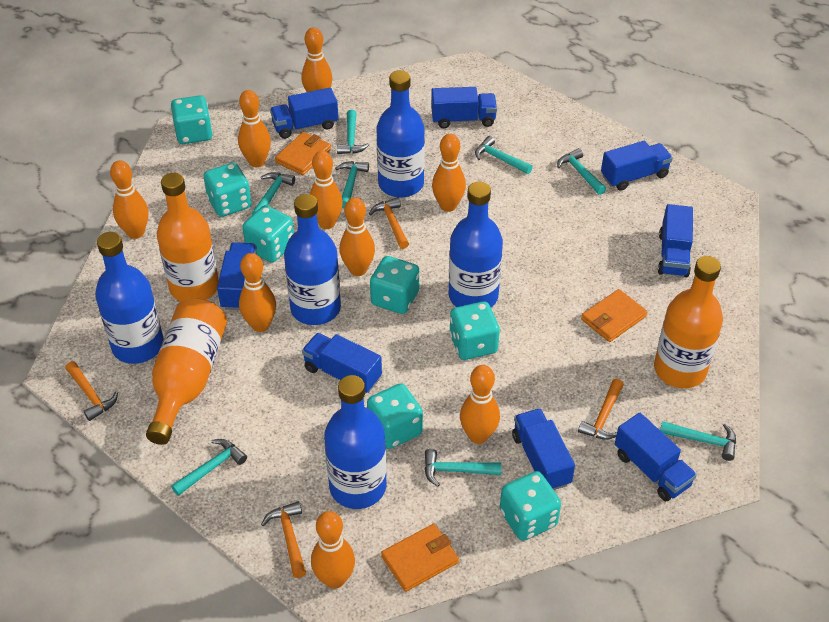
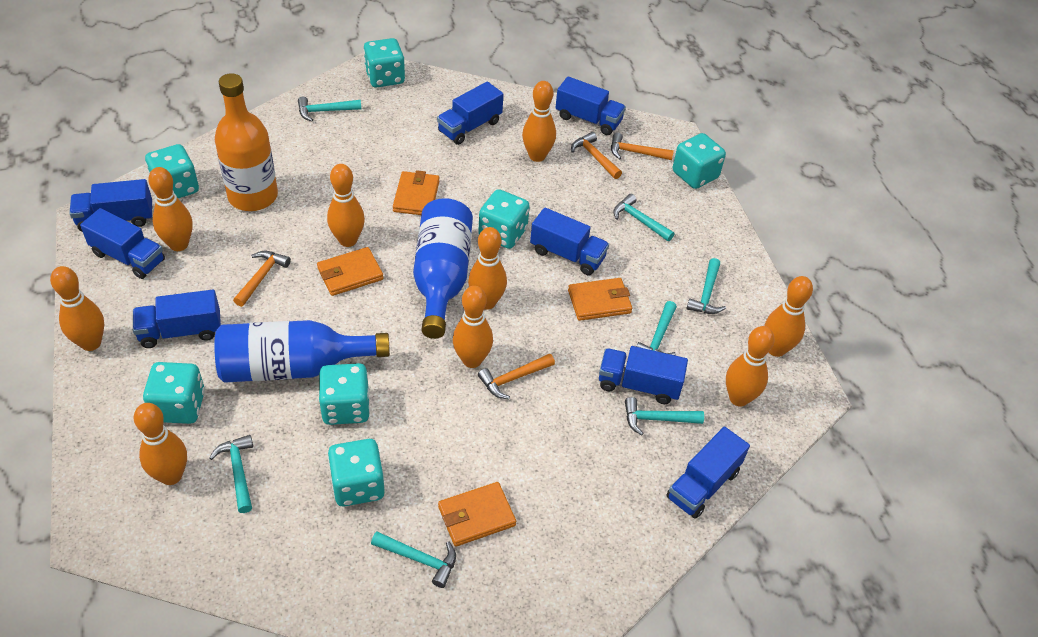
blue bottle: [95,232,164,364] [284,194,341,325] [324,375,386,509] [377,70,425,197] [449,182,503,307] = 5 -> [215,320,390,383] [413,198,473,339] = 2
orange bottle: [146,298,227,445] [157,173,219,301] [654,256,723,388] = 3 -> [215,73,278,211] = 1
orange wallet: [275,132,331,175] [381,524,459,592] [581,289,647,342] = 3 -> [317,247,384,296] [393,170,439,215] [438,482,516,547] [568,278,632,321] = 4
turquoise hammer: [171,439,247,496] [252,172,295,215] [335,161,369,208] [337,110,369,154] [425,449,501,487] [475,136,532,174] [557,148,606,195] [660,421,736,461] = 8 -> [209,435,253,513] [298,97,361,122] [371,531,456,588] [613,194,674,241] [625,397,704,436] [636,301,677,355] [686,258,726,314] = 7

